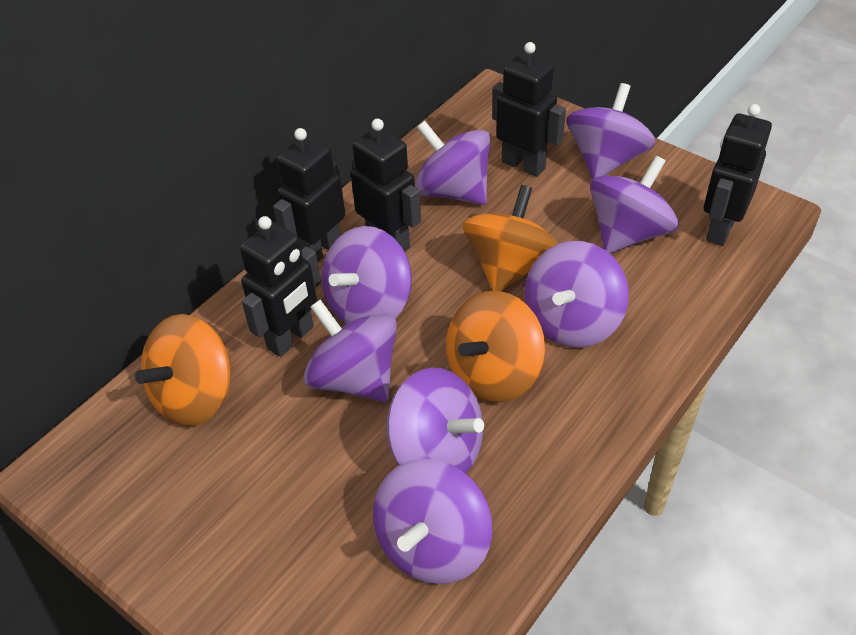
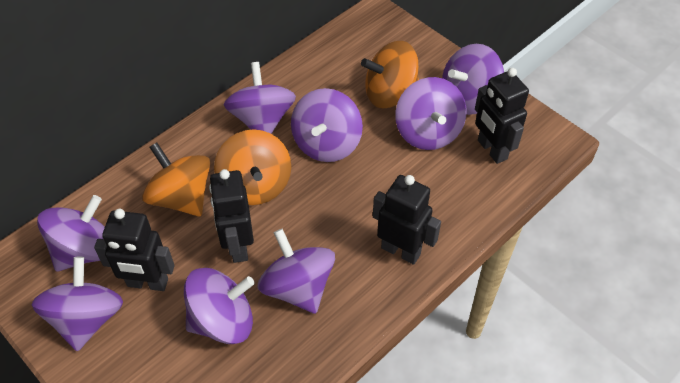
black robot: [240,216,321,357] [273,128,345,262] [351,118,421,252] [492,42,566,177] [704,104,772,246] = 5 -> [94,209,175,291] [209,169,254,263] [373,175,441,265] [475,68,529,164] = 4

